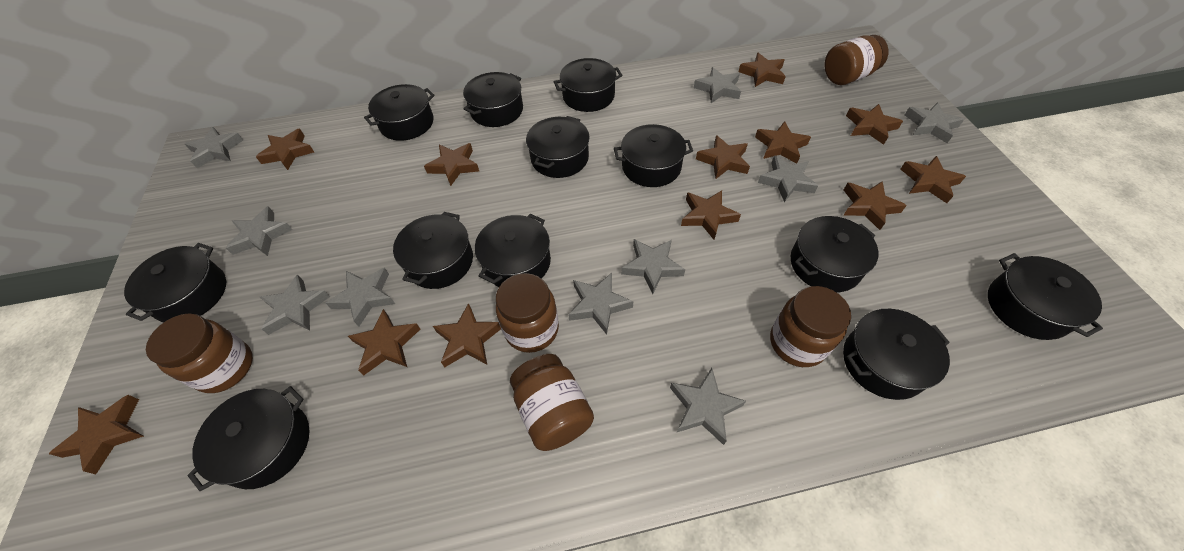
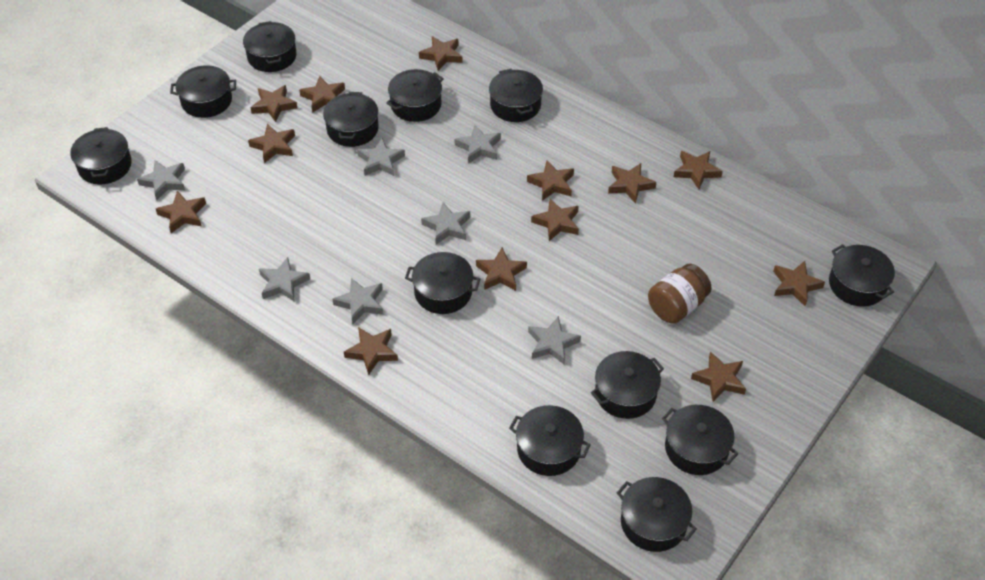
brown jar: [146,314,253,393] [496,273,559,353] [510,354,594,451] [770,286,851,367] [825,35,888,85] = 5 -> [648,264,712,324] = 1
brown star: [49,395,144,474] [256,129,314,170] [348,309,420,376] [424,143,479,186] [433,303,501,368] [681,190,741,240] [696,135,750,179] [738,53,786,87] [755,121,811,164] [844,181,907,230] [846,104,903,145] [901,156,966,203] = 12 -> [156,191,206,233] [248,124,295,163] [250,85,297,122] [299,76,345,113] [344,327,398,375] [419,36,463,71] [476,248,527,291] [527,161,574,201] [531,199,579,241] [608,163,656,204] [674,151,723,189] [691,352,746,402] [773,261,825,306] = 13
grey star: [185,127,243,168] [226,206,293,256] [260,275,330,335] [326,268,395,327] [568,273,633,335] [621,239,685,294] [670,368,746,445] [694,67,741,103] [758,155,818,202] [905,102,964,143] = 10 -> [137,160,185,200] [259,257,310,301] [332,278,383,324] [357,138,405,176] [421,203,470,244] [455,125,501,164] [528,316,581,365] = 7

